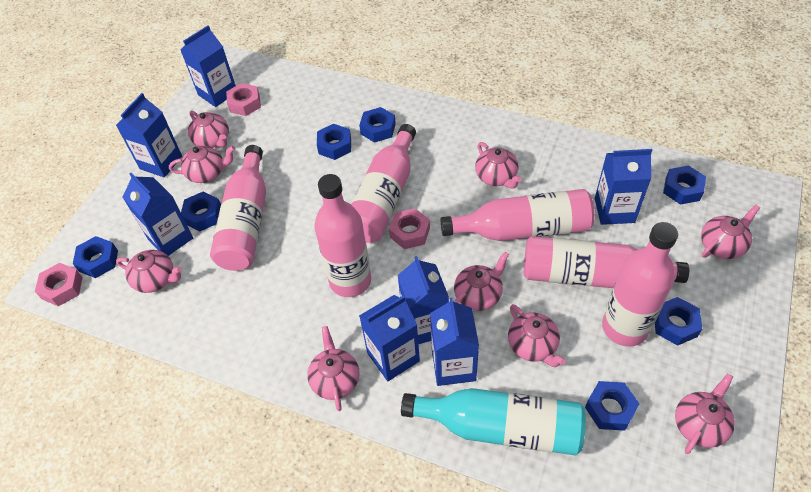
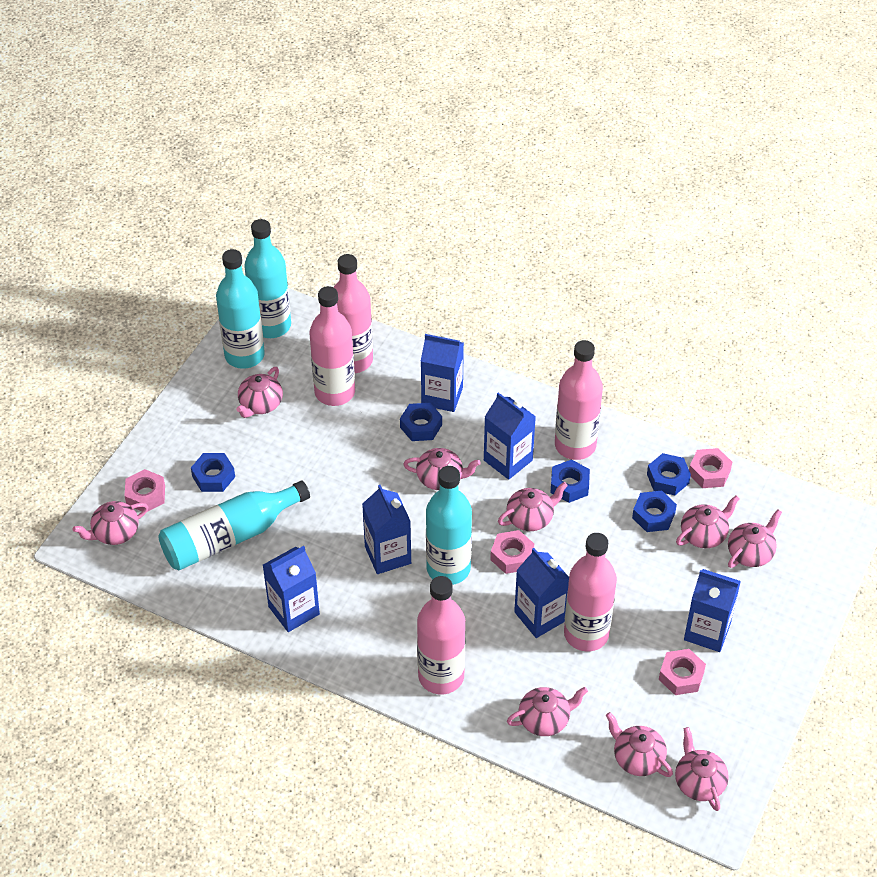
blue carton: [116,93,182,178] [123,173,193,256] [180,25,236,107] [359,295,420,381] [398,256,449,344] [430,298,479,386] [595,149,652,225] = 7 -> [263,546,320,632] [362,485,411,574] [421,334,464,412] [484,392,536,480] [514,548,569,638] [684,569,741,652] = 6
blue nut: [73,236,118,278] [181,192,221,231] [317,124,351,160] [359,107,396,143] [585,381,639,431] [655,297,702,346] [663,165,706,205] = 7 -> [191,453,235,492] [400,403,442,441] [550,459,590,503] [632,491,677,532] [647,453,691,495] = 5
pink bottle: [210,145,266,271] [314,174,371,297] [351,124,416,243] [441,189,595,241] [524,236,689,288] [602,222,678,347] = 6 -> [309,286,355,406] [333,254,373,373] [417,576,465,695] [555,340,603,460] [564,533,617,652] = 5
pink nut: [35,263,83,306] [226,83,261,116] [389,208,430,249] = 3 -> [125,469,165,512] [490,530,534,574] [659,649,706,695] [689,448,732,488] = 4
turquoise bottle: [401,388,586,455] = 1 -> [158,481,310,570] [216,249,265,369] [244,219,291,338] [426,466,472,585] = 4

